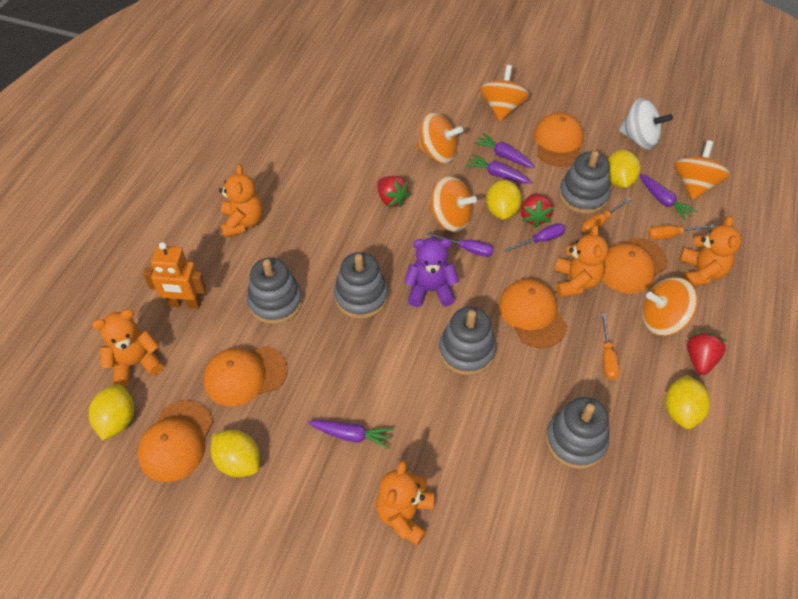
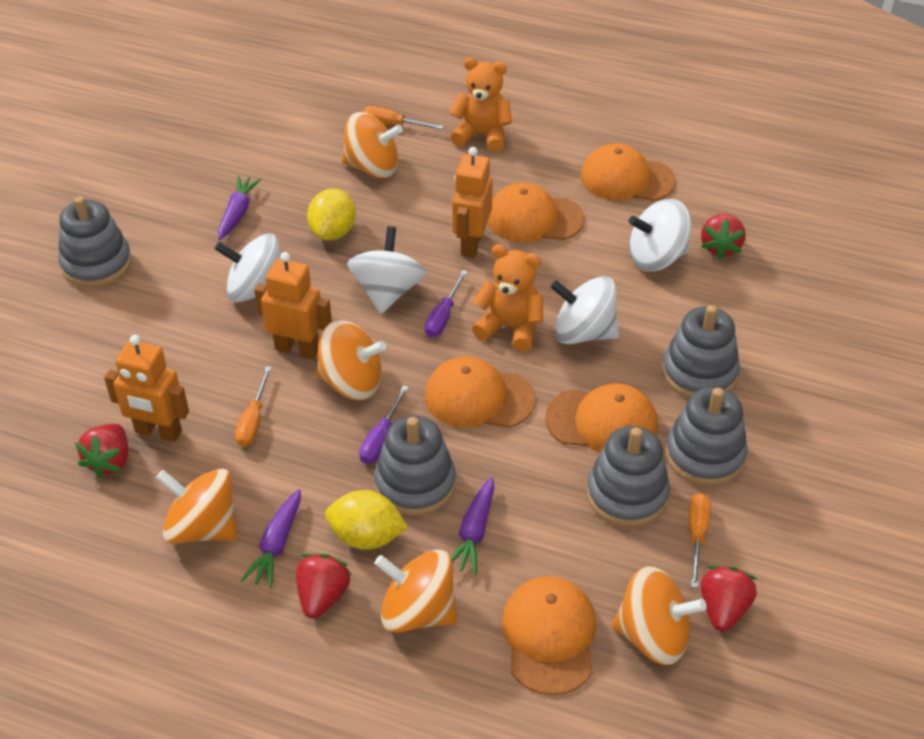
orange robot: [143,242,207,309] = 1 -> [104,335,189,442] [254,252,332,359] [452,147,493,257] = 3
orange teddy bear: [92,309,163,387] [219,164,263,238] [376,460,434,546] [554,225,608,298] [680,216,741,286] = 5 -> [449,57,512,152] [472,244,543,352] = 2
purple carrot: [307,420,394,449] [466,154,532,184] [474,133,535,168] [639,173,697,221] = 4 -> [218,175,261,240] [241,489,301,588] [451,477,494,575] = 3
purple teddy bear: [404,238,459,307] = 1 -> none = 0
red strawberry: [377,176,410,207] [521,193,553,228] [687,332,727,375] = 3 -> [75,424,128,478] [296,553,351,619] [701,214,746,260] [701,566,757,631] = 4
white spinning top: [619,98,673,150] = 1 -> [215,233,281,303] [347,226,426,314] [551,276,619,344] [628,199,691,271] = 4
yellow lemon: [89,384,134,440] [211,430,260,477] [486,180,522,220] [608,150,641,188] [665,375,710,429] = 5 -> [307,189,356,241] [325,490,408,550] = 2

